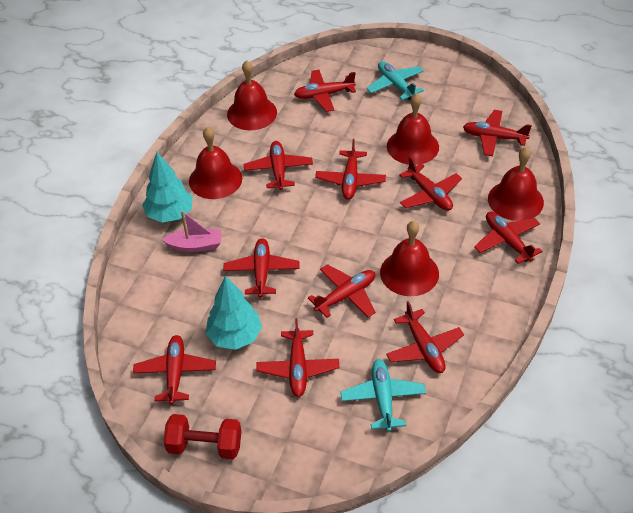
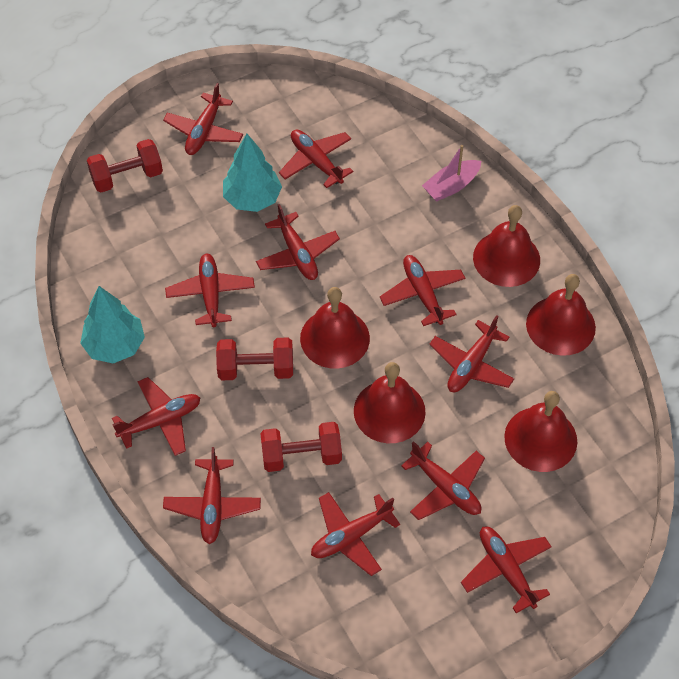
red dumbbell: [164,414,241,459] = 1 -> [87,139,163,192] [216,337,293,380] [260,422,342,472] = 3
turquoise plane: [340,359,426,432] [366,61,424,100] = 2 -> none = 0

